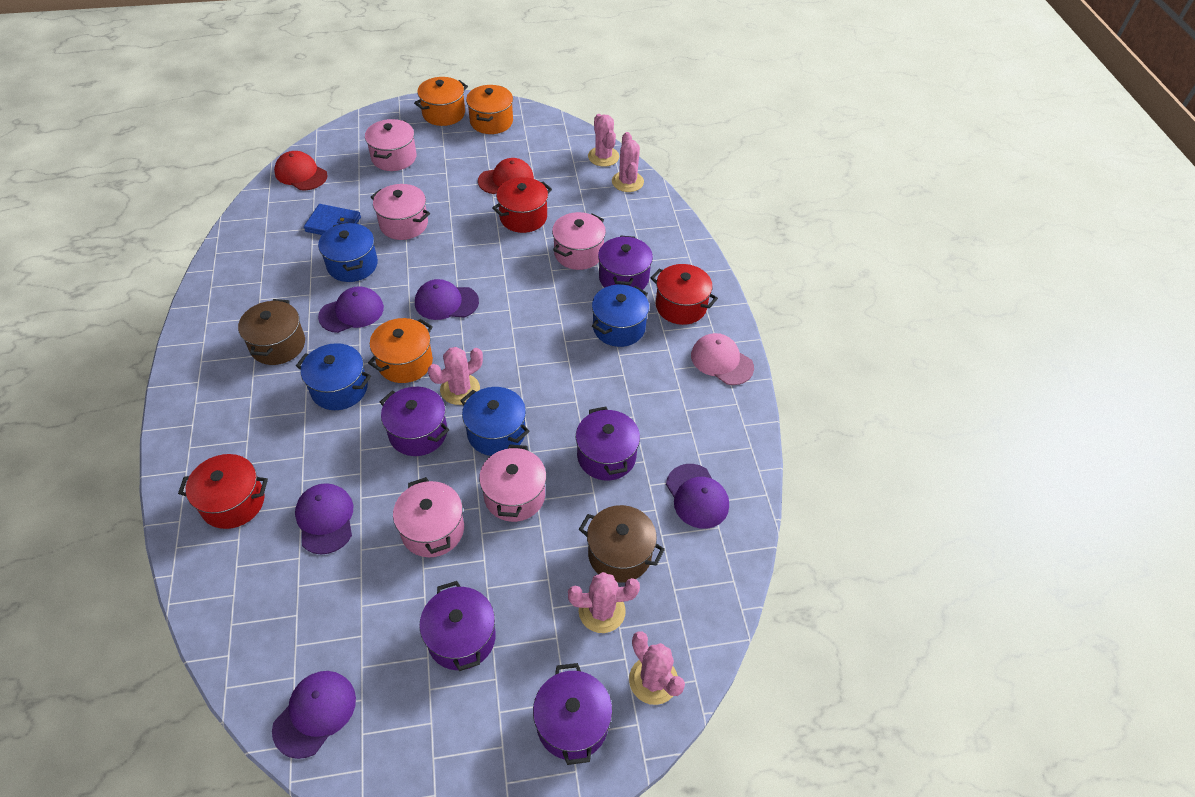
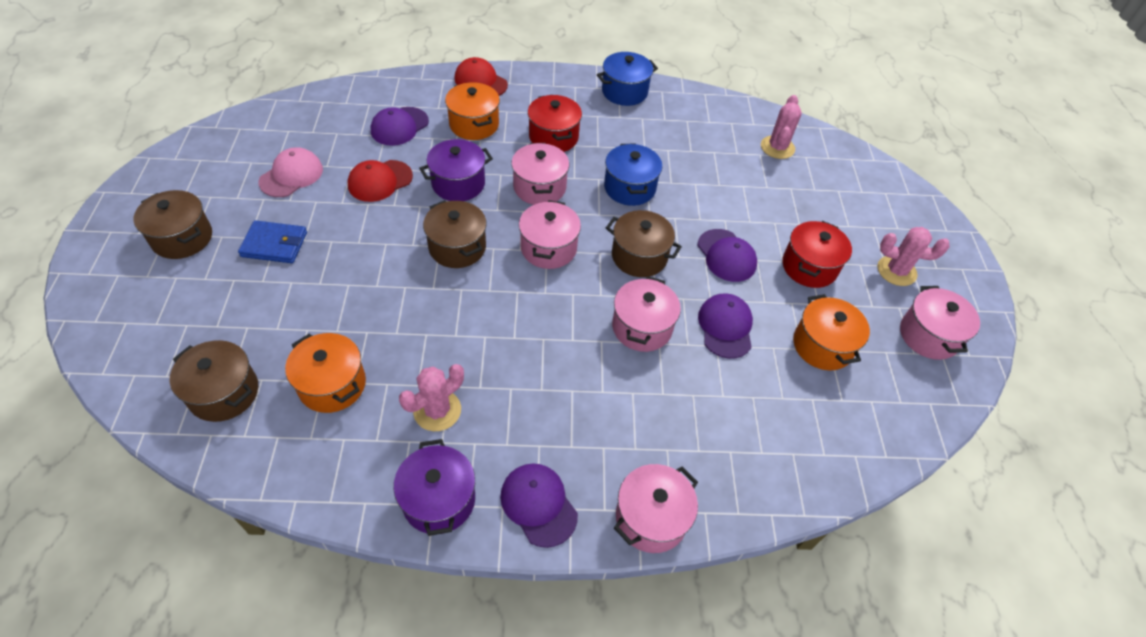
blue pot: [296,343,371,410] [318,222,378,282] [460,387,530,456] [592,285,649,347] = 4 -> [597,52,658,106] [604,143,662,206] = 2
brown pot: [238,299,305,365] [579,505,665,583] = 2 -> [133,190,212,259] [170,340,258,422] [423,200,487,268] [606,210,682,277] = 4
pink cactus: [428,347,483,405] [568,572,640,633] [588,114,619,167] [612,132,644,192] [629,631,685,705] = 5 -> [399,364,464,431] [761,95,802,159] [877,227,949,286] = 3
purple cap: [272,671,356,759] [295,483,353,554] [318,286,384,333] [415,279,479,320] [666,464,729,529] = 5 -> [371,107,429,146] [500,463,578,548] [697,229,757,282] [698,294,753,359] = 4
purple pot: [380,387,449,456] [419,581,496,671] [533,663,612,765] [576,407,640,481] [598,235,653,290] = 5 -> [394,439,475,536] [419,139,493,201] = 2
red pot: [178,454,268,529] [492,177,552,233] [651,264,718,325] = 3 -> [528,95,582,152] [782,221,852,288] = 2

